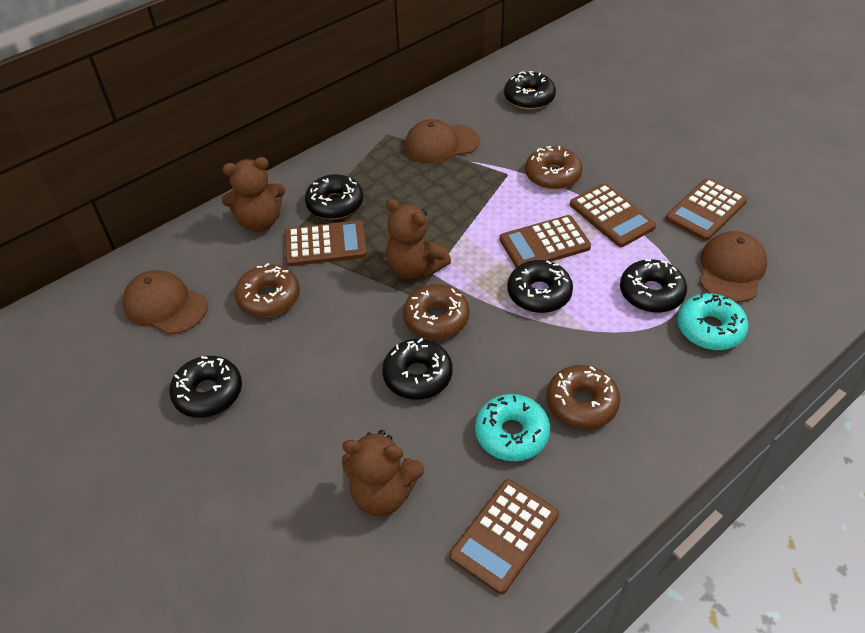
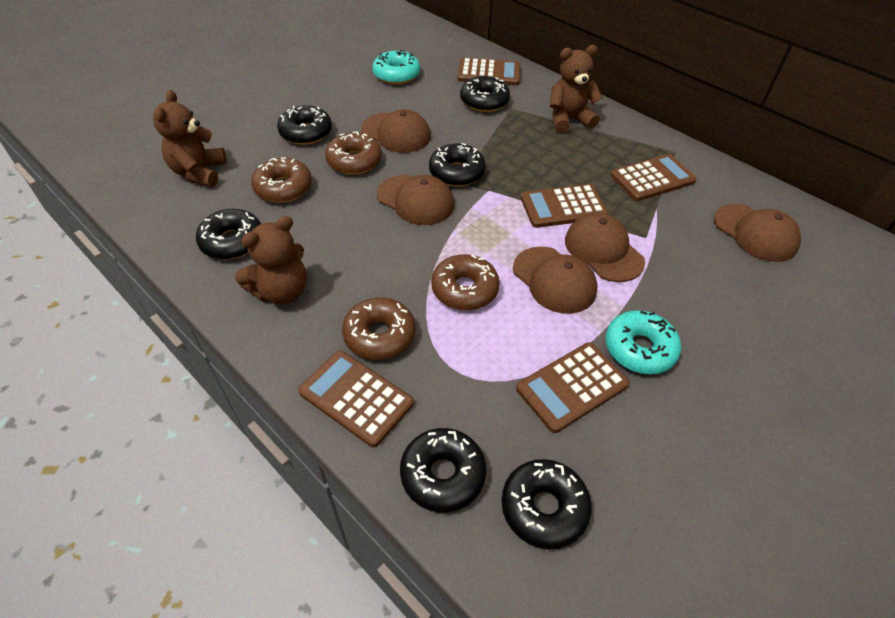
brown cap: [122,270,208,334] [405,119,479,164] [700,231,767,303] = 3 -> [361,109,431,153] [377,175,454,225] [513,247,598,314] [565,213,645,282] [714,204,801,262] = 5

